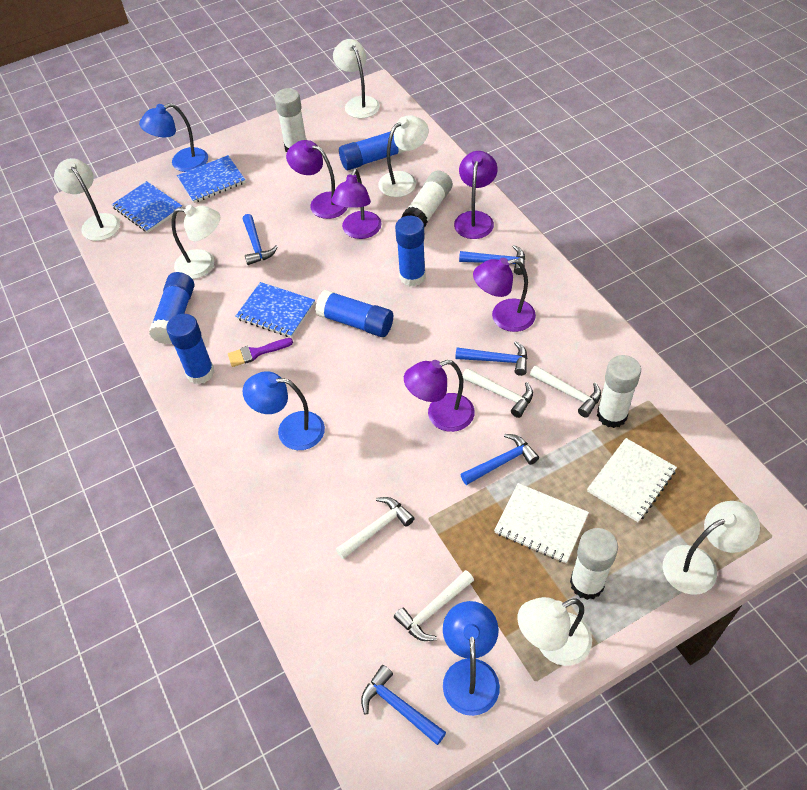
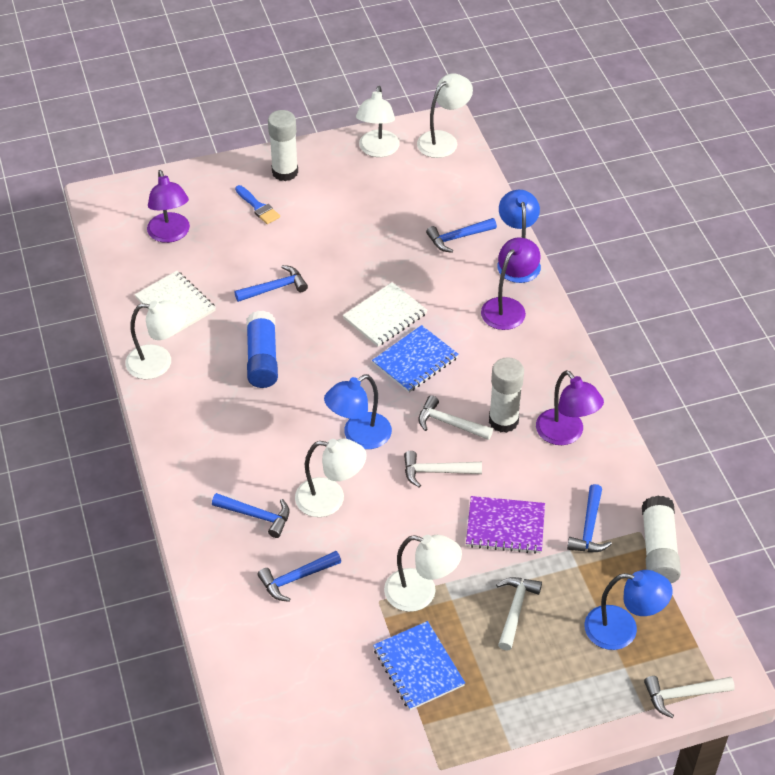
blue brush: none = 0 -> [235,185,280,224] = 1
blue glue stick: [149,272,194,344] [166,314,214,384] [315,290,393,337] [339,131,406,170] [395,216,426,286] = 5 -> [247,311,278,388] = 1
blue notebook: [112,181,182,233] [177,155,245,203] [235,282,315,338] = 3 -> [372,325,459,393] [373,621,465,710] = 2
purple brush: [228,338,293,367] = 1 -> none = 0
purple lamp: [286,140,348,219] [331,169,382,239] [404,360,475,432] [454,151,497,239] [473,258,536,332] = 5 -> [147,170,190,243] [481,237,541,330] [536,370,604,445] = 3
purple notebook: none = 0 -> [466,496,545,554] = 1
white glue stick: [275,88,307,152] [401,170,452,228] [570,528,618,600] [597,355,641,428] = 4 -> [268,110,298,181] [489,357,524,433] [642,496,681,583] = 3
white lamp: [54,158,120,241] [172,205,220,279] [333,39,380,118] [378,115,429,197] [517,597,592,666] [663,501,760,595] = 6 -> [125,301,187,379] [295,439,367,517] [356,86,400,157] [384,535,462,612] [417,74,473,158] = 5

